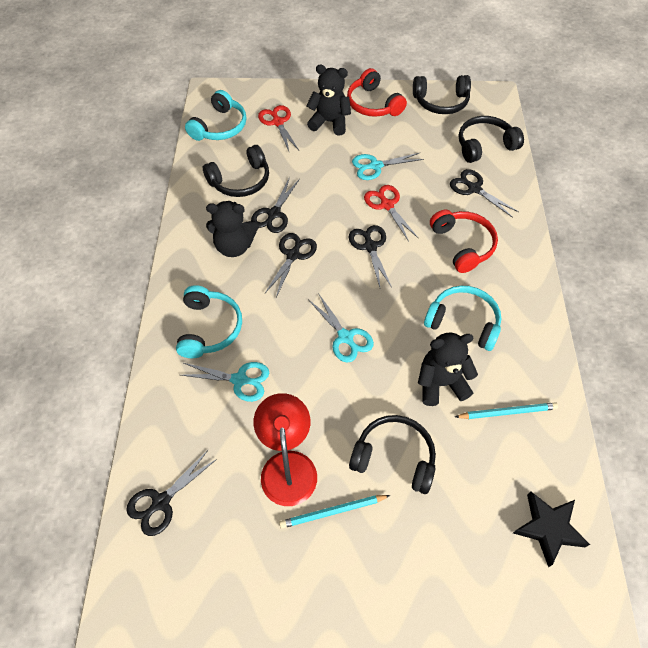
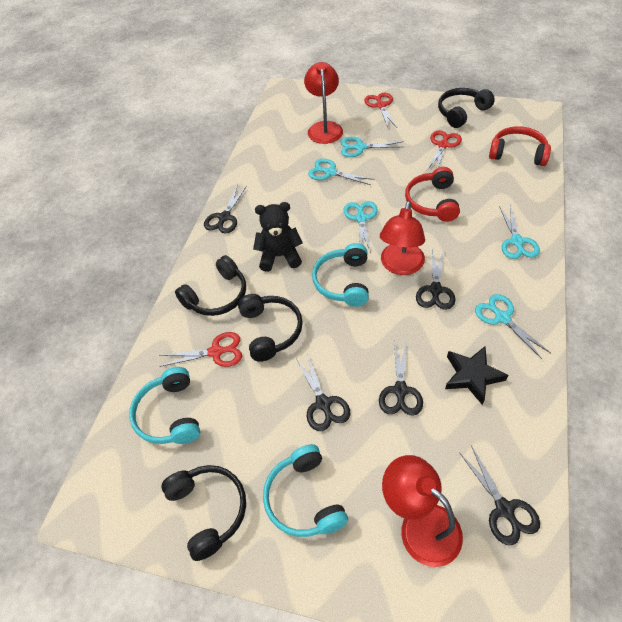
black teddy bear: [206,201,259,257] [306,65,351,135] [418,333,478,406] = 3 -> [253,202,303,272] = 1
red lamp: [253,393,317,506] = 1 -> [304,62,343,144] [380,201,425,275] [382,455,463,567] = 3
red scissors: [258,105,299,151] [364,185,419,242] = 2 -> [159,332,242,367] [364,93,397,128] [427,130,462,170] = 3
turquoise pencil: [279,495,390,529] [455,402,558,419] = 2 -> none = 0
turquoise scissors: [181,362,269,402] [308,293,374,363] [352,153,424,180] = 3 -> [308,159,374,185] [341,137,403,157] [343,201,378,253] [475,294,551,359] [499,205,540,259] = 5

